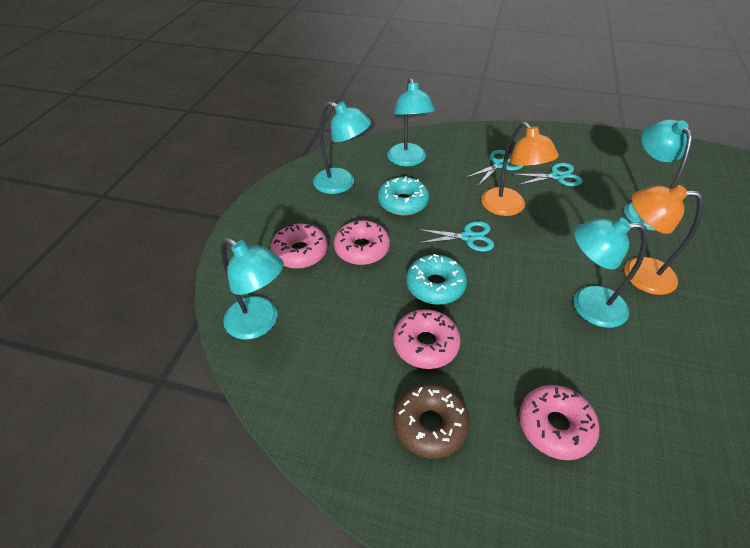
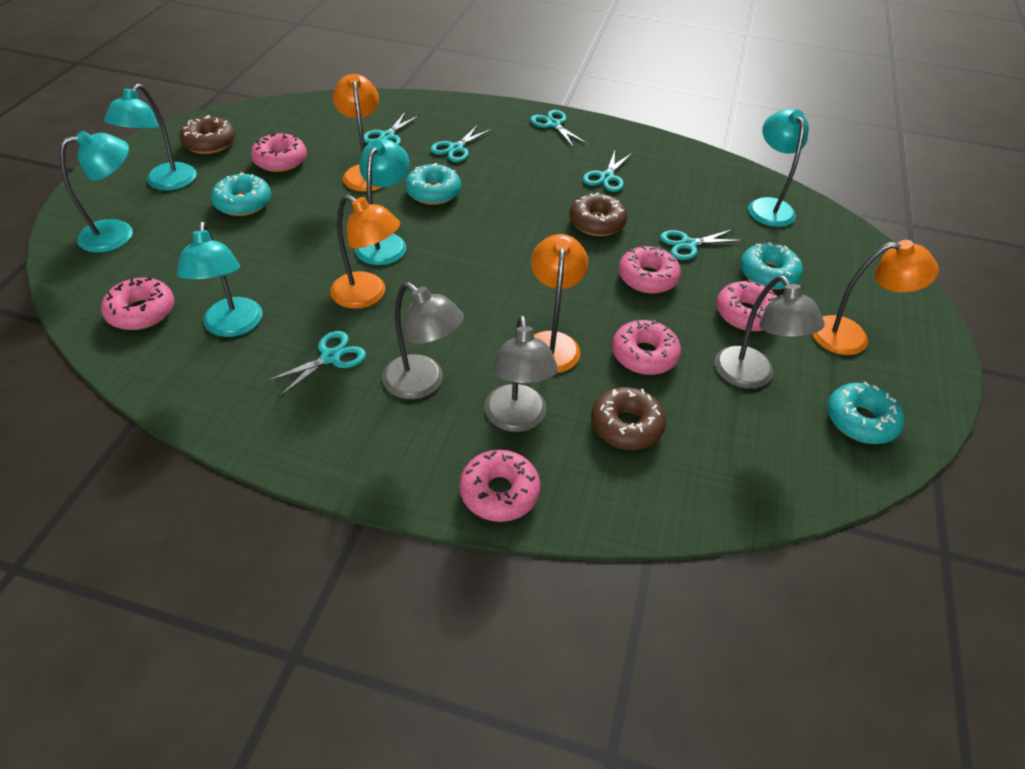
brown donut: [393,384,470,459] = 1 -> [179,115,235,154] [570,193,627,236] [591,387,666,450] = 3
grey lamp: none = 0 -> [382,282,464,399] [485,315,558,432] [715,276,825,389] = 3
orange lamp: [481,122,559,216] [624,185,703,295] = 2 -> [330,195,400,309] [333,74,382,192] [531,234,588,373] [812,240,939,355] = 4
pink donut: [271,224,328,269] [334,220,390,265] [393,309,461,369] [519,385,599,460] = 4 -> [101,276,174,330] [251,133,307,172] [460,450,540,522] [612,319,681,375] [618,246,681,294] [716,279,778,331] = 6
turquoise donut: [378,176,429,215] [406,254,467,305] = 2 -> [211,172,271,216] [405,163,461,205] [740,242,803,290] [827,382,904,444] = 4
turquoise scissors: [416,221,494,252] [465,150,523,187] [511,163,583,187] = 3 -> [266,331,366,397] [364,112,420,145] [430,124,492,162] [530,110,588,148] [583,151,632,192] [660,229,743,260] = 6

